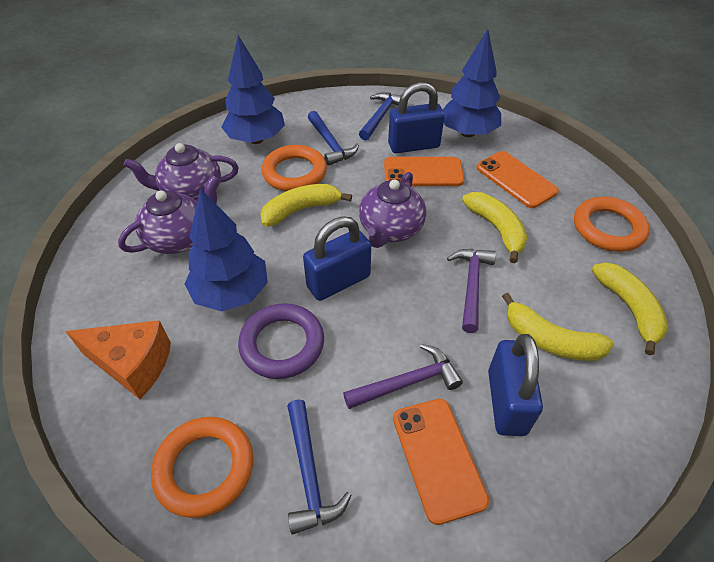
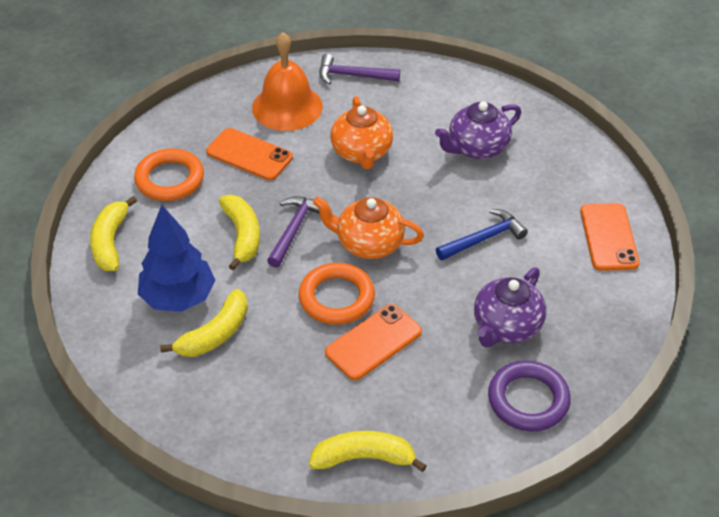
blue hammer: [287,400,351,535] [308,111,359,166] [359,92,401,141] = 3 -> [436,209,528,261] = 1
blue padlock: [303,216,371,301] [388,82,445,153] [488,334,543,436] = 3 -> none = 0
blue tree: [184,188,268,311] [221,35,285,144] [443,29,501,137] = 3 -> [138,205,215,312] = 1
orange bell: none = 0 -> [252,32,323,131] = 1
orange cheese: [65,320,171,399] = 1 -> none = 0
orange ring: [151,417,253,518] [262,145,327,191] [574,197,650,252] = 3 -> [134,149,204,201] [299,263,375,325] = 2
orange teapot: none = 0 -> [313,197,424,259] [330,96,393,169] = 2
purple teapot: [118,175,220,254] [124,143,239,201] [359,172,426,248] = 3 -> [435,101,521,159] [474,267,547,347] = 2

